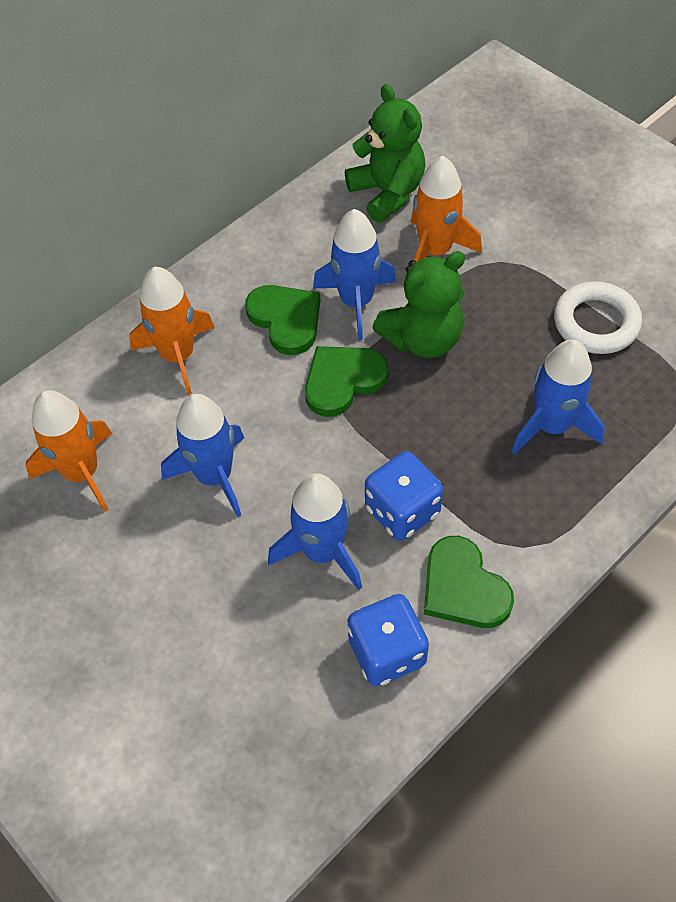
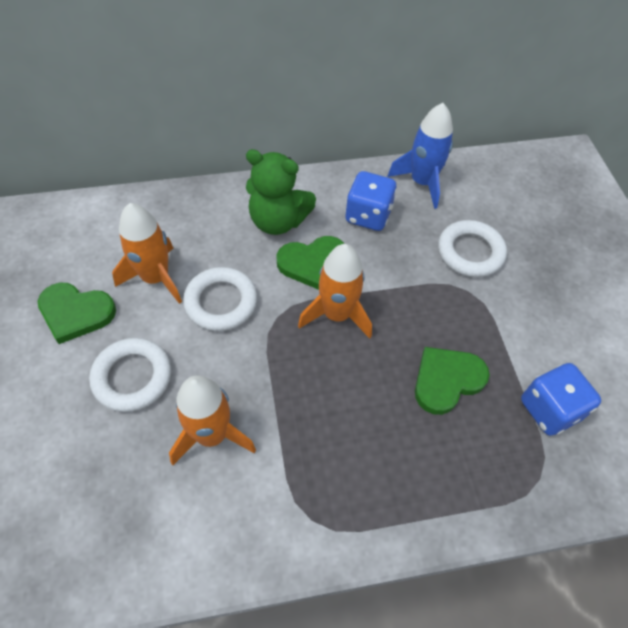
blue rocket: [161,394,244,517] [268,473,362,590] [313,209,396,340] [512,339,605,455] = 4 -> [387,103,453,209] = 1
green teddy bear: [345,84,426,223] [372,251,465,358] = 2 -> [246,149,316,235] = 1
white ring: [554,281,642,354] = 1 -> [89,338,171,412] [183,267,257,331] [438,220,507,277] = 3

